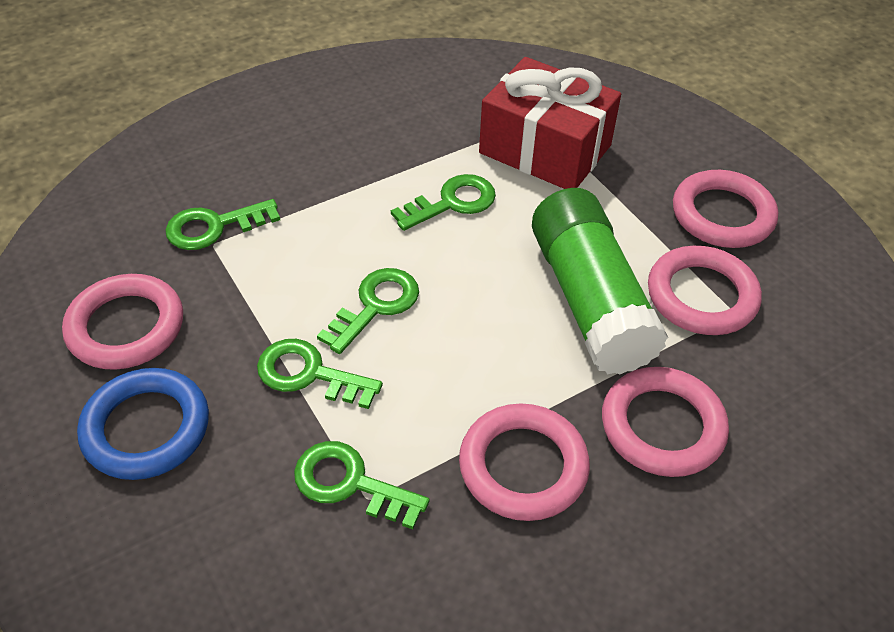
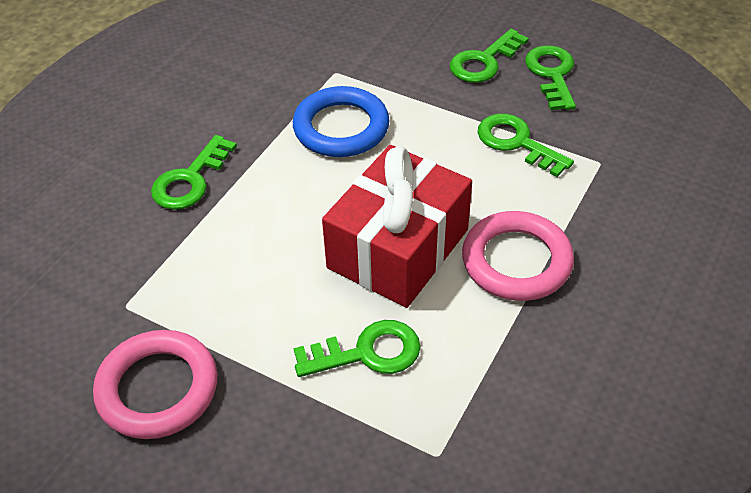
green glue stick: [532,188,668,374] = 1 -> none = 0
pink ring: [62,274,183,370] [459,403,590,521] [602,367,729,477] [648,246,762,335] [673,170,778,248] = 5 -> [93,330,217,439] [462,211,574,301] = 2

